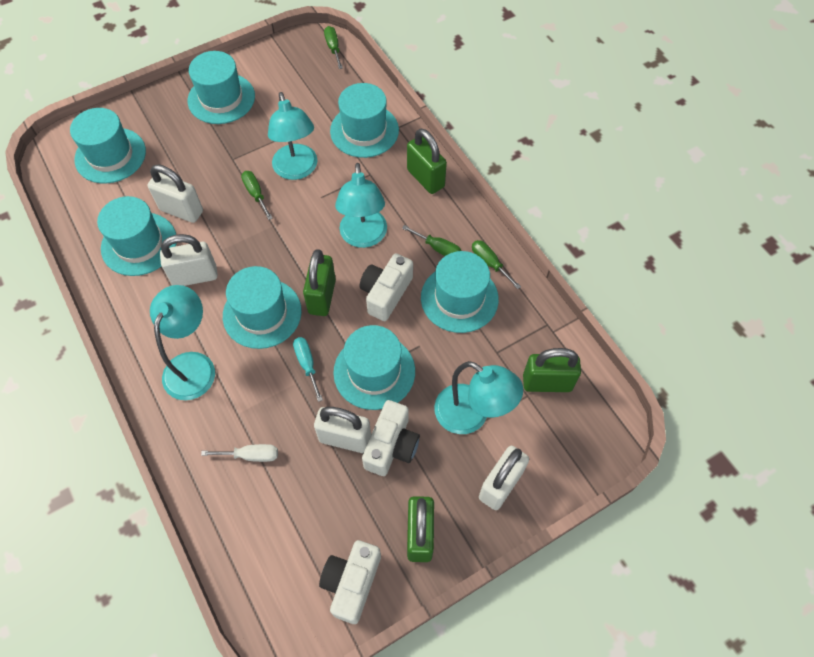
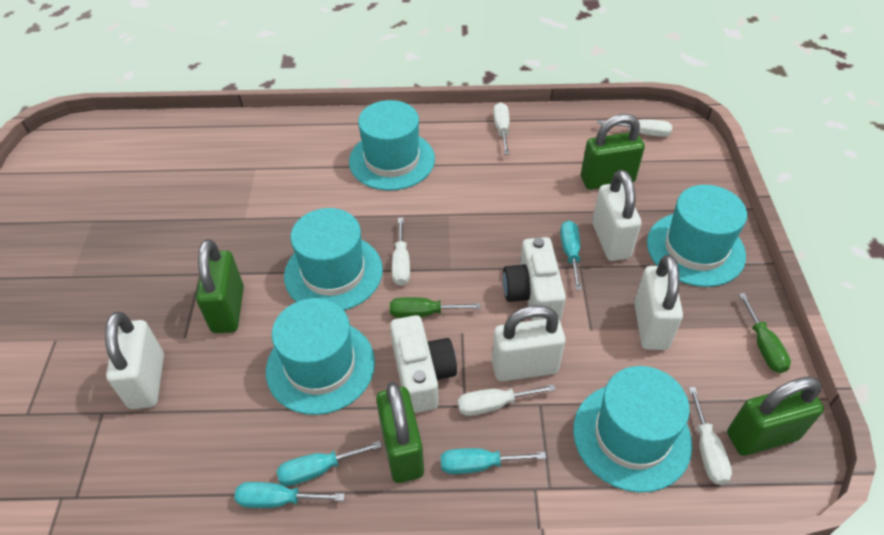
green screwdriver: [241,171,272,220] [324,26,343,69] [402,225,461,256] [472,240,521,289] = 4 -> [390,297,481,318] [739,293,791,373] = 2
turquoise hat: [70,108,146,184] [97,196,176,276] [188,51,255,124] [223,266,302,349] [330,83,399,158] [333,325,415,410] [421,251,499,333] = 7 -> [266,298,375,415] [284,208,383,310] [349,100,435,191] [573,366,692,493] [647,185,747,287] = 5
turquoise lamp: [150,285,215,400] [268,92,317,180] [335,163,387,248] [434,361,523,434] = 4 -> none = 0
turquoise screwdriver: [293,337,323,402] = 1 -> [234,482,345,508] [277,441,382,486] [441,448,546,474] [560,221,582,290] = 4
white camera: [319,540,381,624] [360,253,413,321] [362,400,420,476] = 3 -> [390,315,457,413] [503,237,566,321] = 2
white screwdriver: [201,444,278,462] = 1 -> [392,218,410,286] [458,384,556,416] [493,102,510,155] [597,119,672,137] [689,387,732,485] = 5

